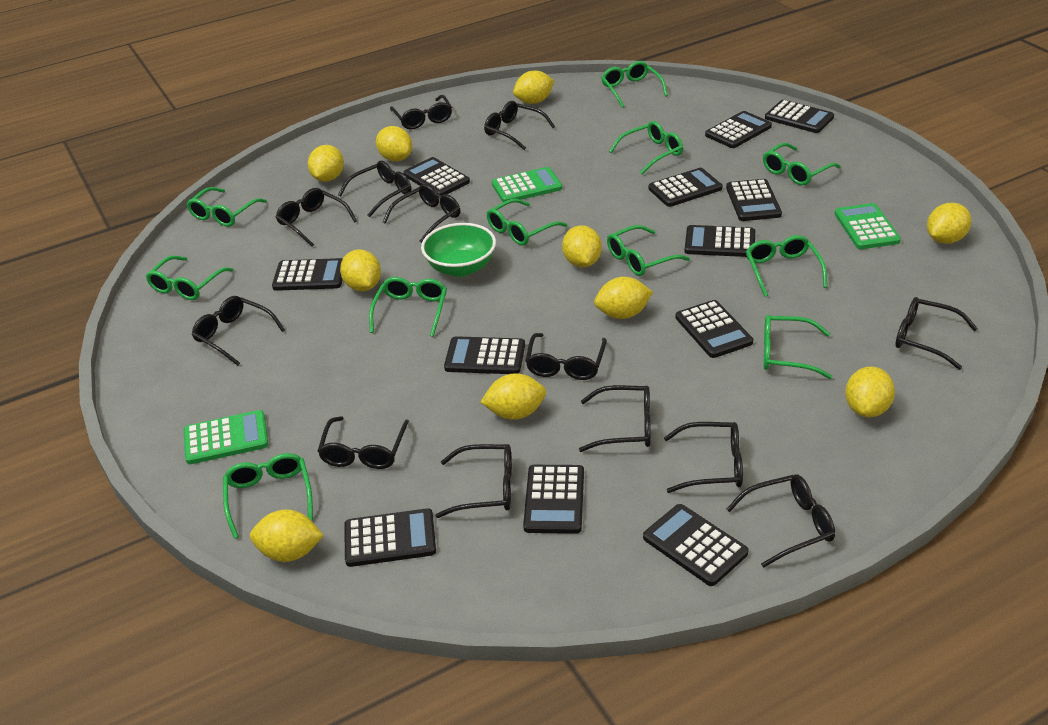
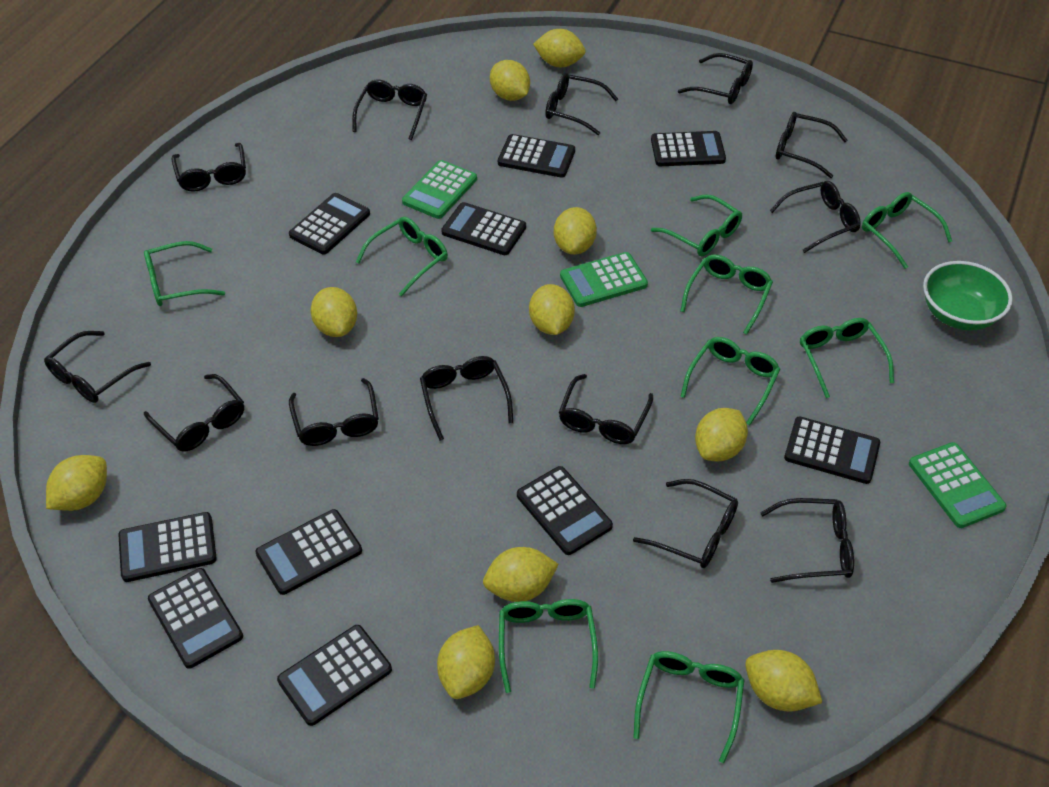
black calculator: [272,258,343,291] [344,508,436,567] [404,157,470,196] [444,336,525,374] [523,465,584,534] [643,504,749,586] [649,168,723,207] [676,300,753,358] [685,225,755,257] [705,111,772,148] [726,179,782,221] [765,100,834,133] = 12 -> [118,512,217,582] [148,568,243,669] [255,509,362,595] [277,625,392,726] [289,193,370,254] [441,202,526,255] [498,134,575,178] [517,466,613,555] [651,131,726,166] [784,416,880,484] = 10
green glasses: [146,256,233,300] [187,187,267,227] [223,453,313,539] [369,277,447,337] [487,199,568,246] [601,61,668,108] [607,225,690,276] [609,121,683,174] [746,235,827,297] [763,143,841,185] [763,315,832,379] = 11 -> [144,241,225,306] [356,217,448,297] [499,599,598,693] [633,651,744,763] [651,194,742,256] [680,255,773,335] [680,337,780,426] [800,318,894,398] [862,192,952,269] = 9

